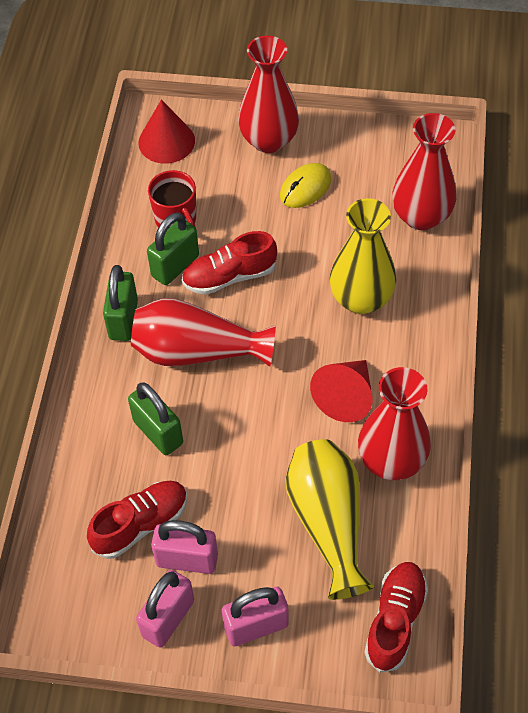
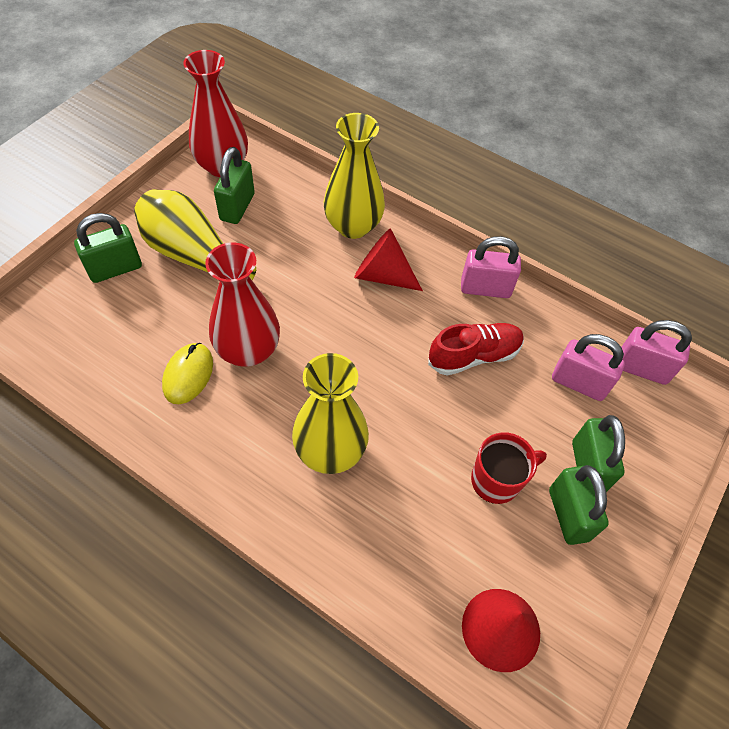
green padlock: [103,265,138,341] [128,382,183,455] [147,212,199,285] = 3 -> [74,213,142,283] [214,147,255,224] [549,465,609,545] [572,415,625,492] = 4
red shoe: [87,481,188,559] [182,231,277,295] [364,562,428,673] = 3 -> [428,323,524,376] = 1
red vase: [131,298,276,367] [238,36,299,153] [358,367,431,480] [392,113,456,230] = 4 -> [183,50,248,177] [205,242,280,367] = 2
yellow vase: [286,439,374,600] [330,198,396,314] = 2 -> [134,189,256,280] [292,353,369,474] [324,113,385,239] = 3

